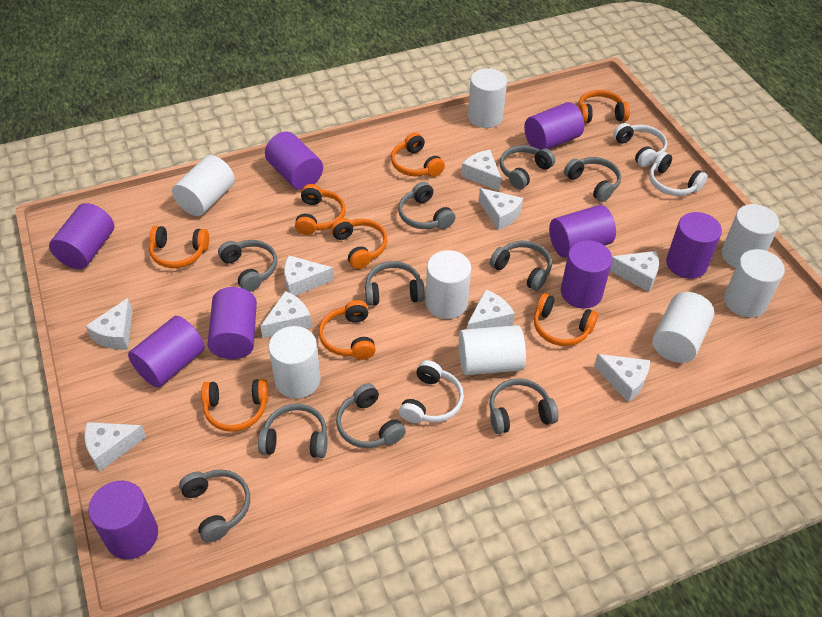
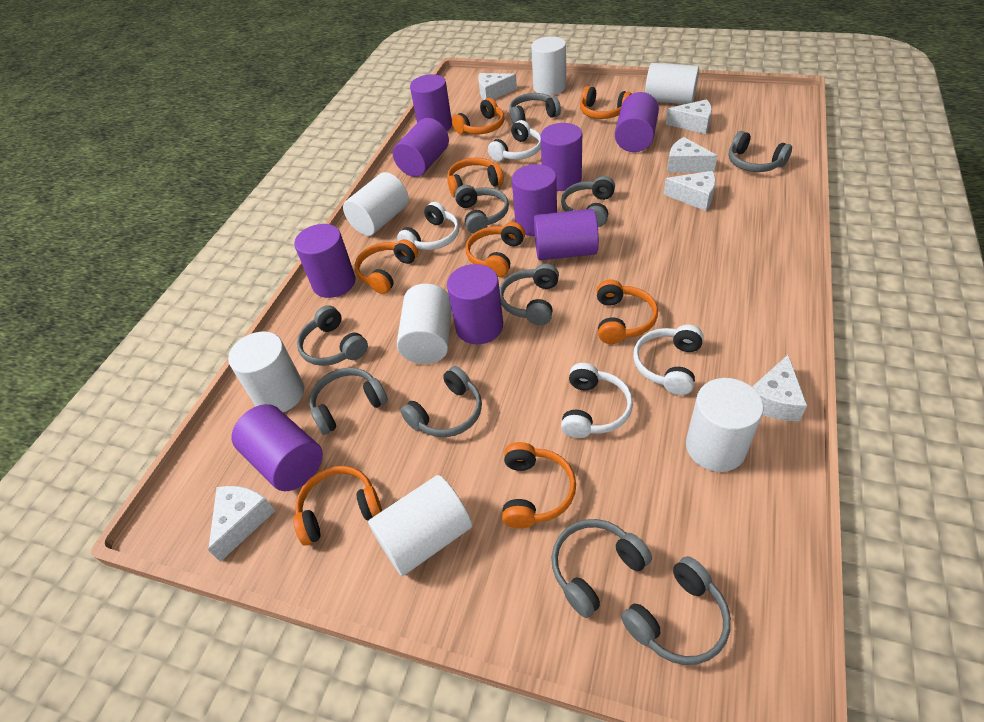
white cheese: [84,422,146,471] [86,298,133,350] [260,291,312,339] [284,255,334,296] [461,150,501,191] [467,289,515,329] [479,188,523,230] [594,354,650,402] [610,251,659,292] = 9 -> [208,486,275,562] [478,73,517,100] [664,171,716,211] [666,99,712,134] [667,137,718,173] [752,355,807,421] = 6
white cylinder: [172,155,235,216] [269,326,321,399] [426,250,471,319] [459,325,526,375] [468,68,507,128] [652,292,714,363] [722,204,779,268] [724,249,785,318] = 8 -> [228,332,304,412] [343,172,409,236] [368,475,472,576] [397,284,452,364] [531,36,566,95] [645,63,699,104] [686,378,764,472] = 7
white headphones: [399,360,464,423] [613,123,667,167] [649,152,707,196] = 3 -> [397,202,459,250] [488,120,541,161] [561,363,633,438] [633,324,704,395] = 4

